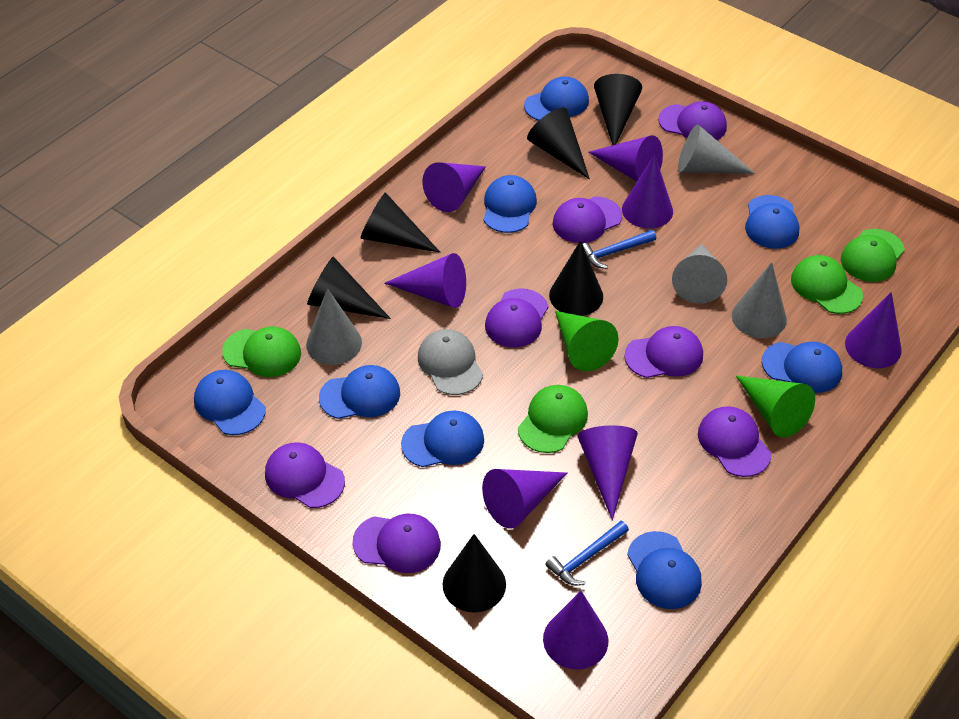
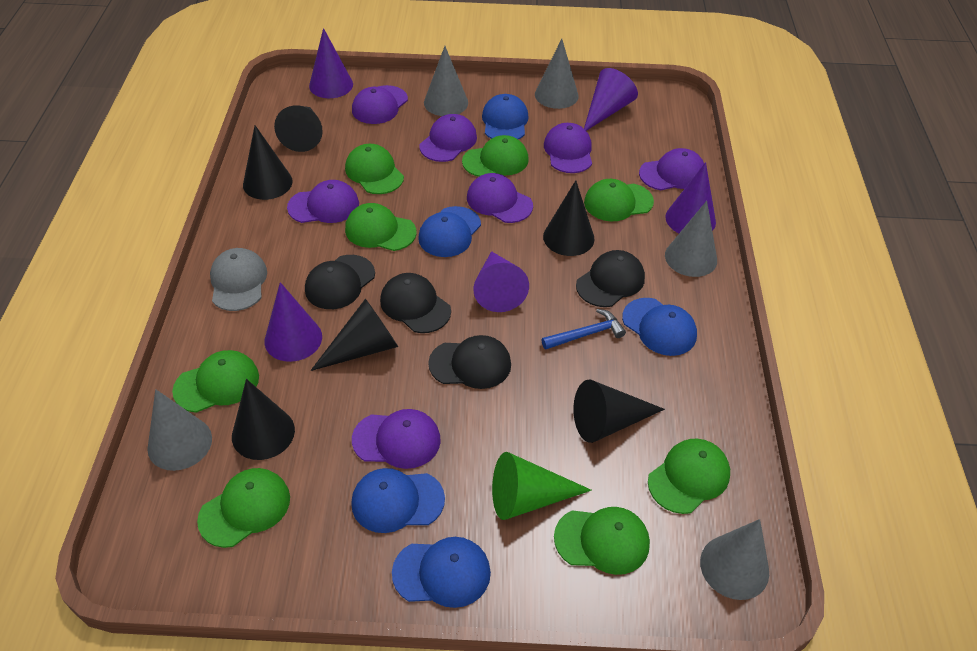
black cap: none = 0 -> [305,255,375,309] [380,273,451,333] [428,335,511,389] [576,250,645,307] = 4
blue cap: [194,370,266,435] [319,365,400,419] [401,410,484,467] [484,175,537,233] [524,77,589,121] [627,531,702,609] [745,195,800,249] [762,342,842,393] = 8 -> [351,468,445,533] [392,537,491,608] [418,206,481,257] [482,94,529,139] [622,298,697,356] = 5
blue hammer: [545,521,629,586] [583,230,656,269] = 2 -> [541,309,626,350] = 1
green cap: [222,326,301,377] [518,385,588,453] [791,255,863,314] [841,229,905,282] = 4 -> [172,350,259,413] [197,468,290,548] [345,144,404,194] [345,203,417,251] [462,135,529,177] [554,507,650,575] [584,179,654,221] [648,439,730,514] = 8
green cone: [555,311,619,371] [736,376,815,437] = 2 -> [492,452,592,520] = 1
grey cone: [306,288,362,365] [672,244,727,304] [678,124,755,174] [732,262,787,338] = 4 -> [147,389,212,471] [424,46,468,116] [535,39,579,109] [665,201,717,277] [700,519,769,600] = 5
purple cone: [384,253,466,308] [423,162,486,212] [482,469,567,529] [543,591,608,670] [577,425,638,520] [588,135,663,182] [622,154,673,229] [845,292,902,368] = 8 -> [265,282,322,362] [309,28,353,98] [474,251,529,312] [584,68,638,131] [665,162,716,233] = 5

